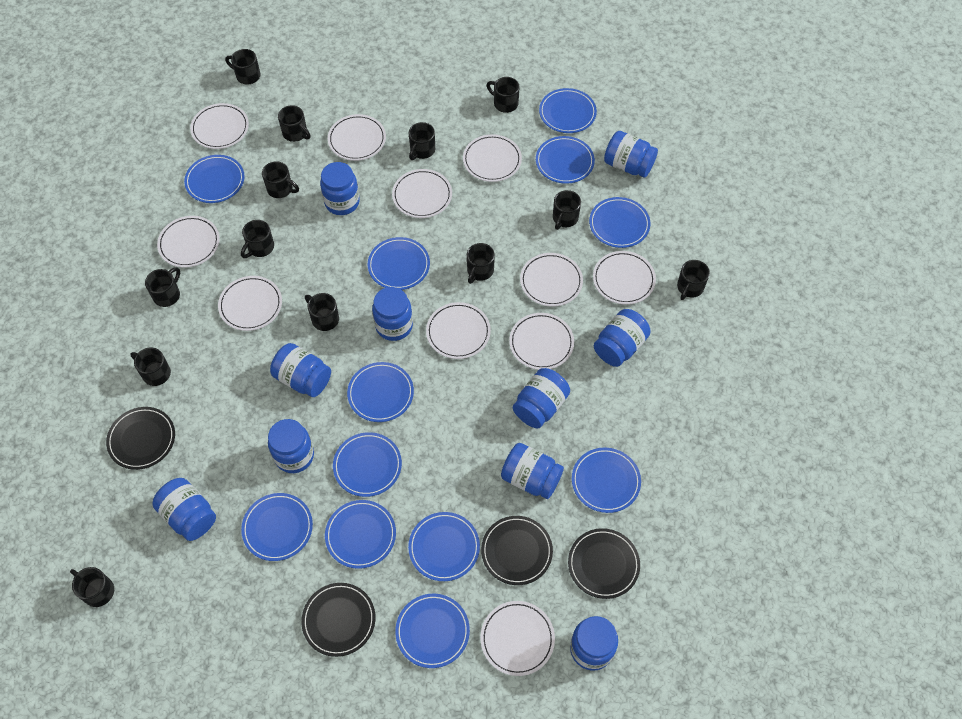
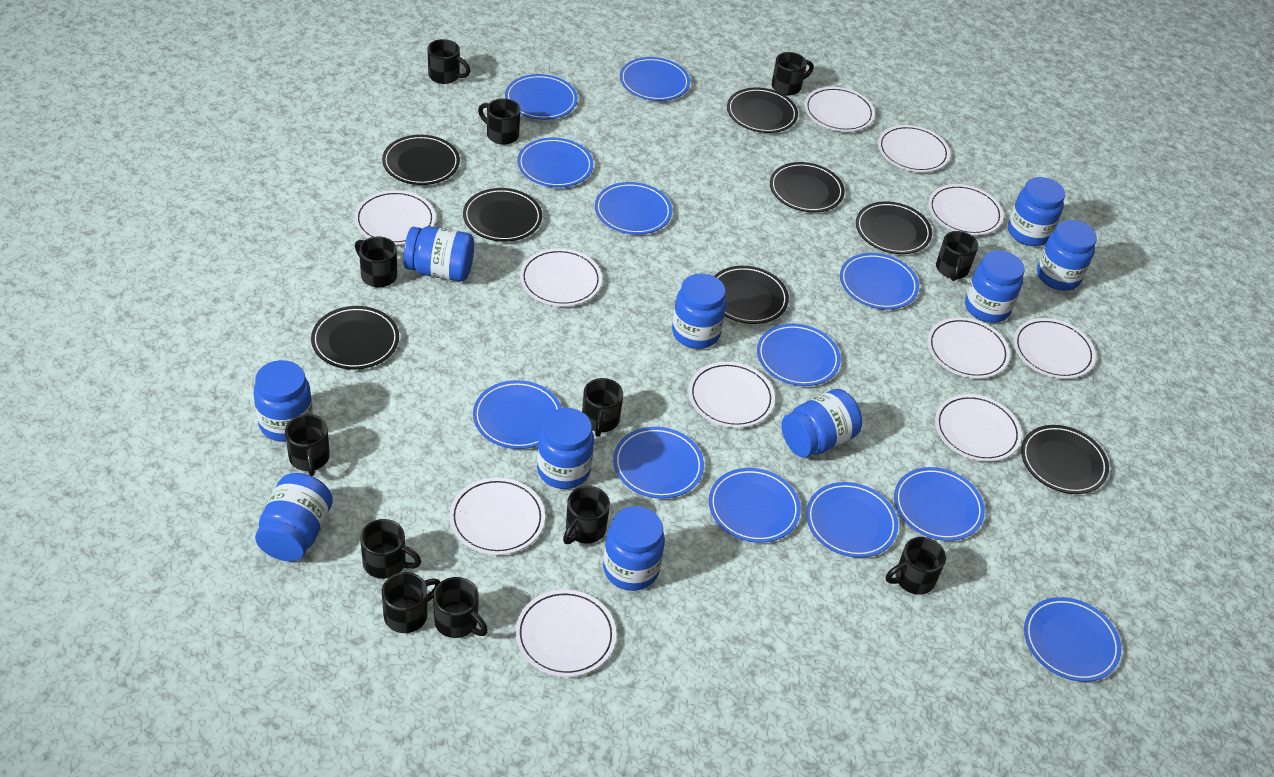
black mug: [70,567,114,607] [130,347,171,386] [145,267,180,307] [225,49,260,85] [241,220,274,258] [262,161,299,198] [278,105,311,142] [305,293,339,331] [409,122,435,160] [467,243,495,284] [487,77,520,113] [553,190,581,230] [677,260,710,300] = 13 -> [285,414,330,476] [355,236,397,287] [360,519,421,579] [382,572,440,633] [427,39,470,84] [433,577,488,638] [478,98,521,145] [563,486,610,544] [582,378,623,437] [772,52,814,96] [886,537,946,595] [936,231,978,281] = 12
black plate: [106,407,175,470] [301,583,375,657] [481,516,553,585] [568,528,640,599] = 4 -> [311,306,399,370] [382,135,460,185] [463,188,542,242] [714,266,789,324] [727,88,798,133] [770,162,845,212] [856,201,932,254] [1021,425,1109,494] = 8

